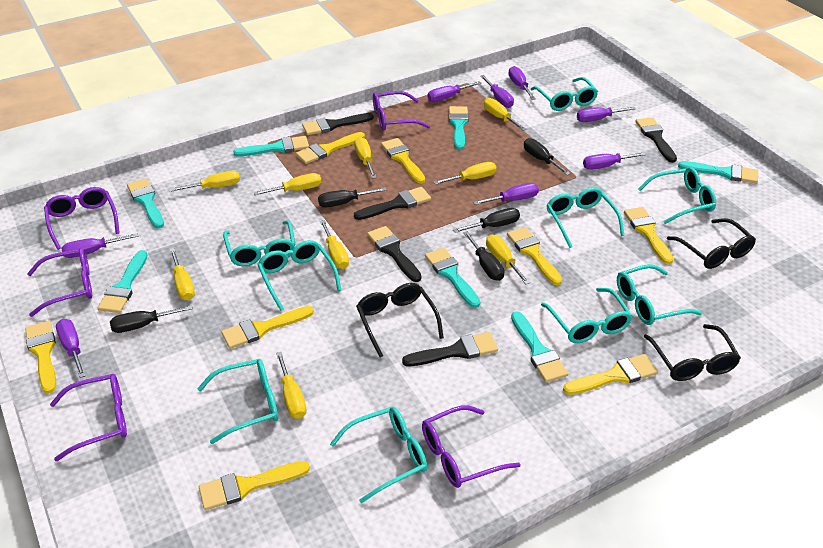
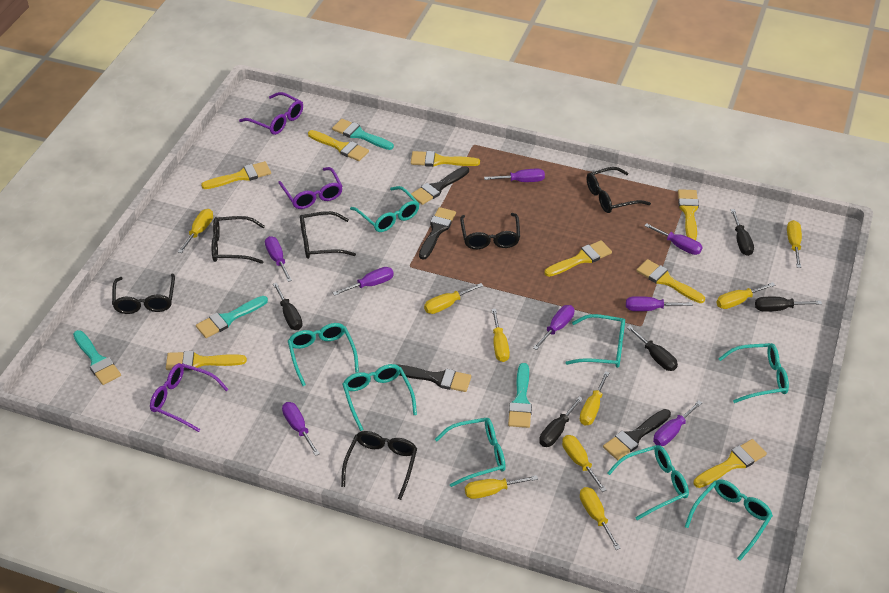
black brush: [302,113,374,135] [354,187,431,220] [367,226,422,282] [402,332,498,366] [636,117,677,163] = 5 -> [398,365,471,392] [411,166,469,205] [419,207,456,260] [603,409,671,460] = 4
black glasses: [356,283,444,358] [643,324,741,381] [667,218,756,269] = 3 -> [112,273,175,314] [212,216,265,264] [300,211,356,259] [341,431,417,500] [460,213,520,249] [586,167,651,213] = 6
purple glasses: [27,248,92,317] [44,187,120,250] [50,374,127,461] [373,91,430,131] [422,405,521,488] = 5 -> [150,363,228,432] [239,92,303,135] [278,167,343,209] = 3
turquoise brush: [98,250,147,313] [127,178,164,228] [233,136,309,157] [425,248,480,308] [449,106,469,150] [511,311,568,382] [678,161,758,183] = 7 -> [73,330,121,385] [196,296,268,338] [332,119,394,150] [508,363,532,428] = 4
turquoise glasses: [197,359,278,444] [223,220,295,266] [257,240,341,311] [330,407,427,504] [531,77,598,111] [541,288,632,343] [547,187,624,248] [617,264,702,325] [638,167,716,224] = 9 -> [288,323,359,386] [342,364,417,431] [350,186,420,232] [435,418,506,487] [566,314,625,368] [607,445,689,520] [685,480,773,561] [718,343,789,403] = 8

